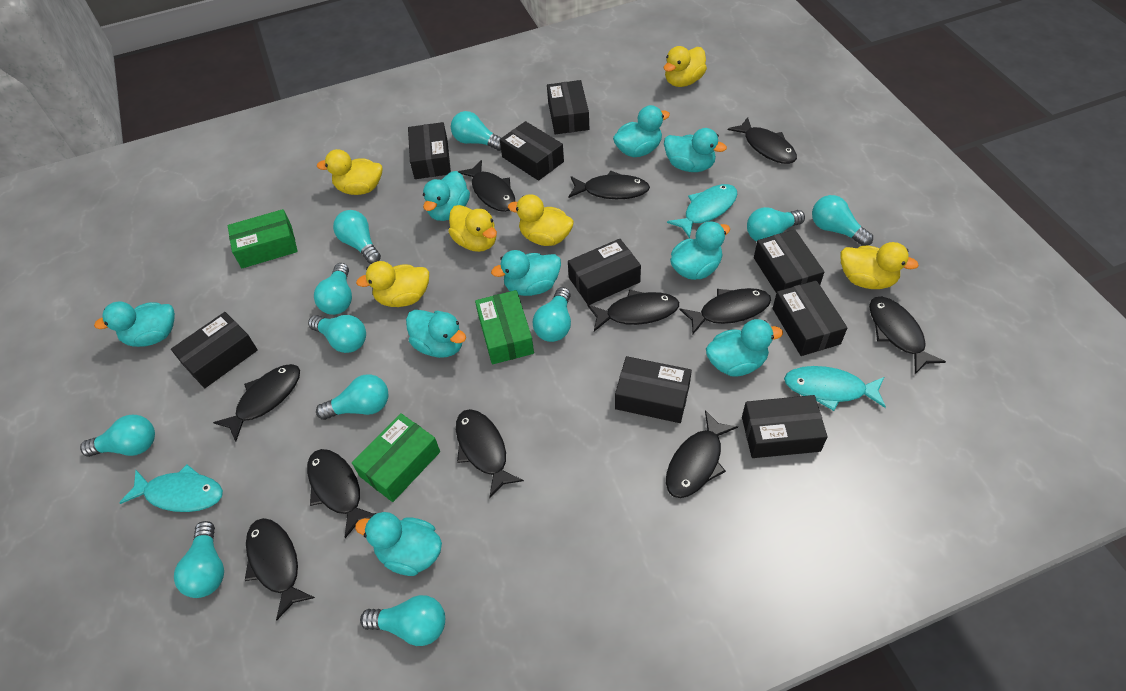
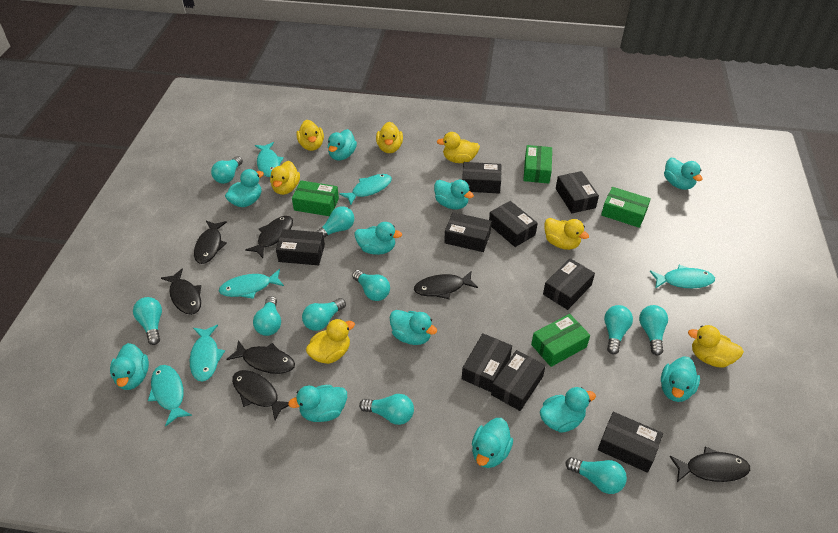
black fish: [213,364,300,442] [245,518,315,620] [307,449,373,538] [456,409,524,498] [458,160,516,212] [568,171,650,199] [588,290,679,331] [666,410,738,498] [680,288,771,334] [728,117,797,164] [869,297,946,374] = 11 -> [161,268,201,315] [194,221,227,264] [226,340,295,374] [232,370,289,421] [245,216,293,258] [414,271,478,299] [669,447,750,482] = 7
green box: [228,209,298,268] [352,413,440,502] [475,290,534,364] = 3 -> [292,180,339,216] [523,145,552,184] [531,314,590,367] [601,187,651,228] = 4
turquoise duck: [94,301,175,347] [355,512,442,576] [406,310,466,358] [423,171,470,221] [491,250,561,296] [613,105,670,157] [664,128,727,172] [670,221,730,280] [706,319,783,376] = 9 -> [110,343,149,390] [225,169,264,207] [288,385,347,422] [328,129,357,161] [355,222,402,255] [390,310,437,345] [434,180,474,210] [472,418,513,468] [540,387,596,433] [661,357,700,402] [664,158,703,190] = 11
turquoise fish: [119,465,223,512] [667,184,737,238] [784,366,886,411] = 3 -> [148,365,192,426] [190,325,225,382] [219,269,284,299] [255,142,284,177] [339,174,392,205] [650,265,715,289] = 6
turquoise light bulb: [80,415,155,457] [174,521,224,598] [308,315,366,353] [314,263,352,315] [316,374,388,420] [333,210,381,264] [360,595,445,646] [451,111,501,151] [533,287,571,342] [747,207,805,241] [812,195,873,246] = 11 -> [133,297,162,345] [211,156,243,184] [253,296,281,336] [302,298,346,331] [316,206,354,237] [352,270,390,301] [359,394,414,425] [566,457,627,494] [604,305,633,354] [639,305,668,356] = 10
yellow duck: [317,149,382,195] [356,261,429,307] [448,205,497,252] [508,194,574,246] [664,46,707,87] [841,242,919,289] = 6 -> [270,161,300,195] [296,120,324,151] [306,319,355,364] [376,122,403,153] [437,132,480,163] [544,218,589,250] [688,325,744,368] = 7

